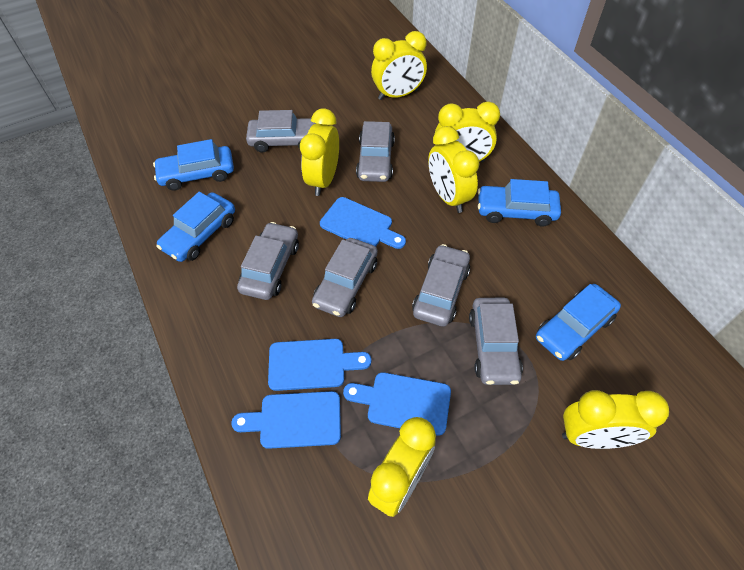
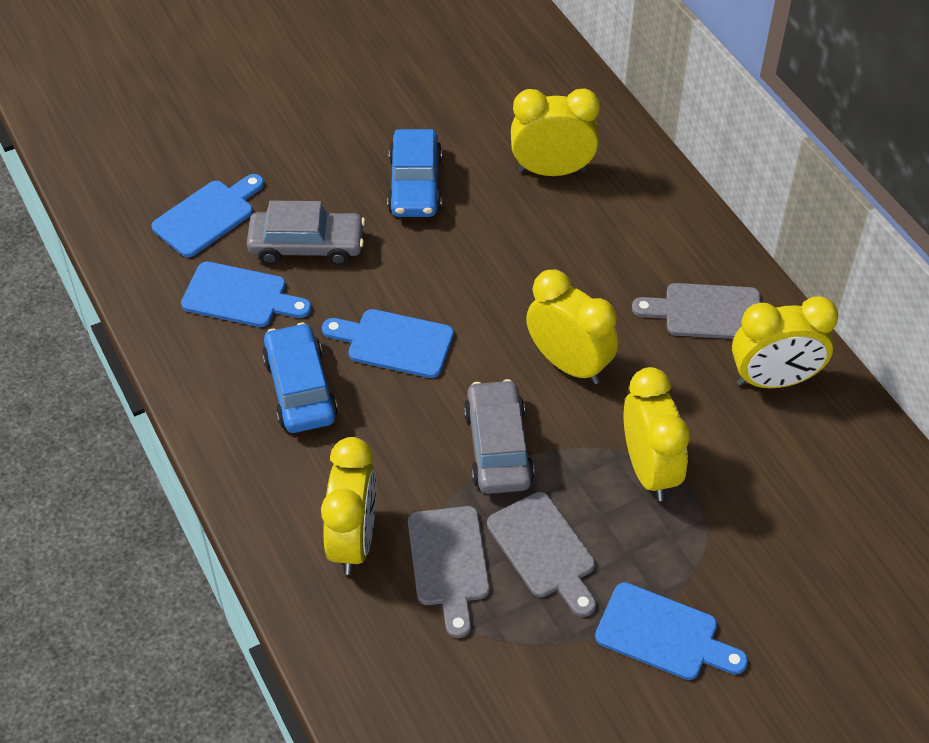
blue car: [153,139,234,191] [156,192,235,262] [478,179,561,227] [536,284,621,361] = 4 -> [262,322,338,433] [387,129,442,217] = 2
grey car: [237,222,299,300] [246,110,316,153] [312,238,377,317] [356,121,395,182] [412,244,470,327] [469,298,523,385] = 6 -> [247,201,365,265] [464,379,534,494] = 2
grey cutting board: none = 0 -> [408,506,490,638] [487,492,596,617] [632,283,761,339] = 3
yellow clock: [300,109,339,196] [368,417,436,517] [371,31,427,100] [428,126,479,213] [435,102,500,162] [562,390,669,449] = 6 -> [321,437,376,575] [511,88,600,176] [526,270,618,384] [624,367,690,501] [732,296,839,388] = 5

